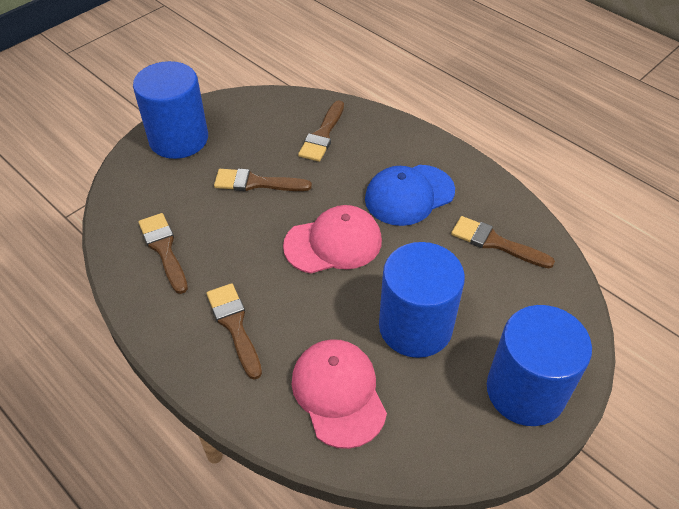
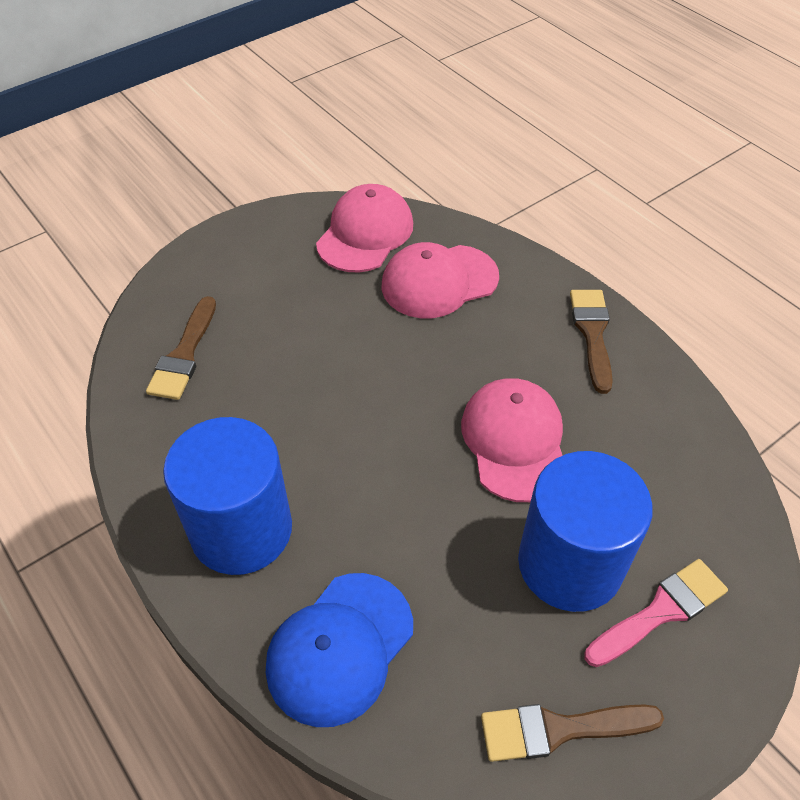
blue cylinder: [133,61,208,159] [379,242,465,358] [487,305,592,426] = 3 -> [163,417,292,575] [518,451,653,612] = 2
brown brush: [138,213,188,294] [207,283,262,380] [214,169,312,191] [298,100,344,162] [451,216,555,268] = 5 -> [146,296,216,400] [481,704,664,762] [570,290,613,394] = 3
pink brush: none = 0 -> [584,559,728,667] = 1
pink cap: [283,205,382,274] [291,339,387,449] = 2 -> [316,184,413,272] [382,242,499,318] [461,378,563,502] = 3

